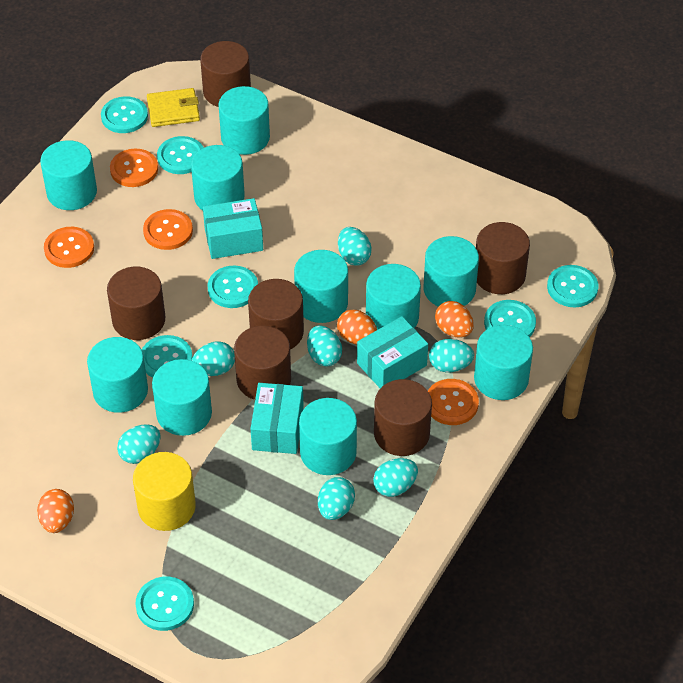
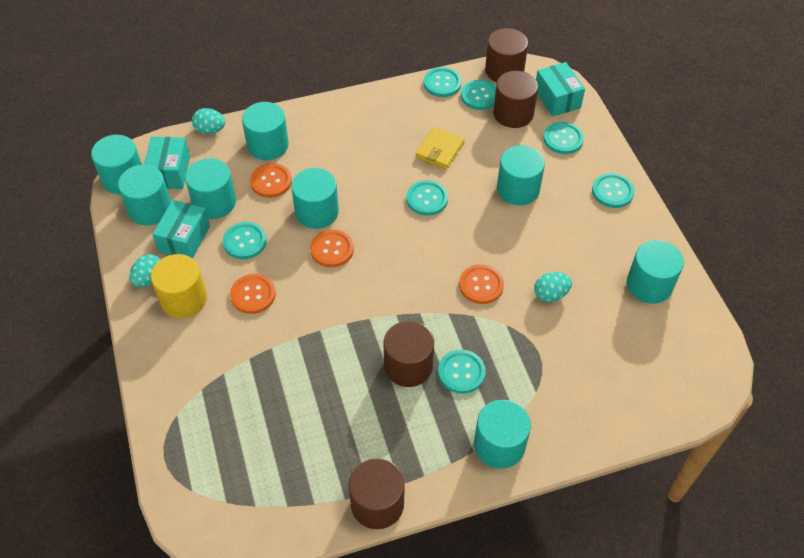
brown cylinder: [107,267,165,340] [200,41,251,107] [234,326,291,400] [248,279,304,349] [374,379,432,456] [476,222,530,294] = 6 -> [349,458,405,529] [384,321,434,387] [485,28,528,82] [493,71,538,128] = 4
orange egg: [37,489,74,533] [337,310,377,345] [435,301,474,338] = 3 -> none = 0
turquoise cylinder: [40,140,97,210] [87,337,148,413] [152,359,212,436] [191,145,245,210] [218,86,270,155] [294,250,348,323] [299,398,357,475] [366,264,421,330] [423,236,479,307] [474,325,533,400] = 10 -> [91,135,142,195] [118,165,171,226] [185,158,236,219] [242,102,289,160] [291,168,339,229] [474,400,531,468] [497,145,545,205] [627,240,684,304] = 8
turquoise egg: [117,424,161,464] [191,341,235,376] [307,325,342,367] [318,477,355,520] [338,227,372,266] [373,458,418,497] [429,339,474,373] = 7 -> [130,254,161,287] [192,108,226,134] [534,272,572,302] = 3

